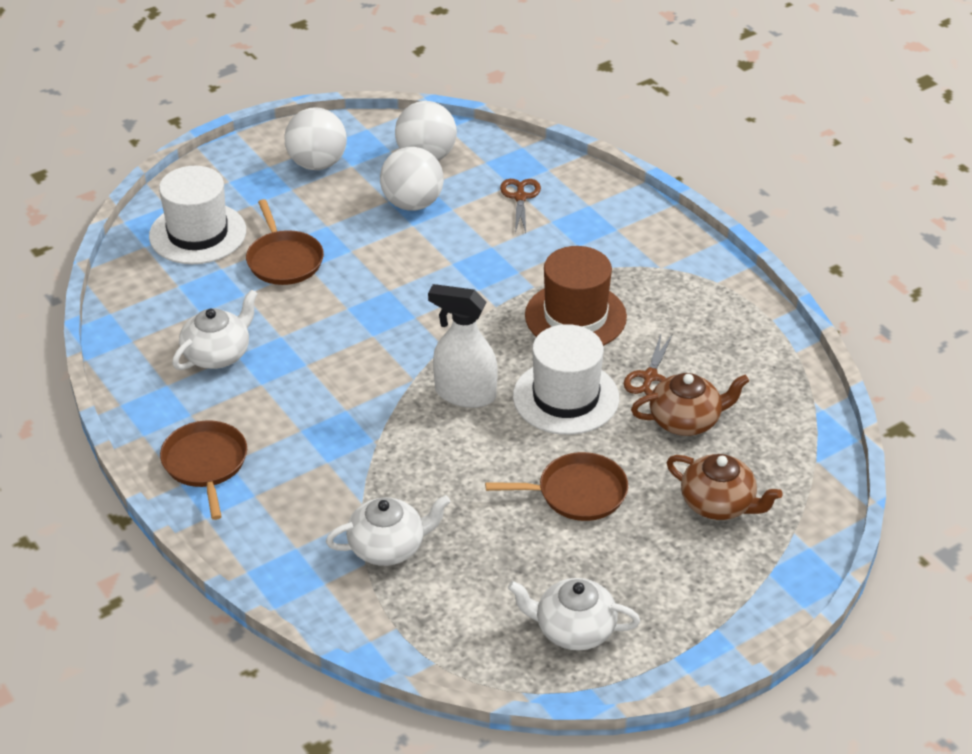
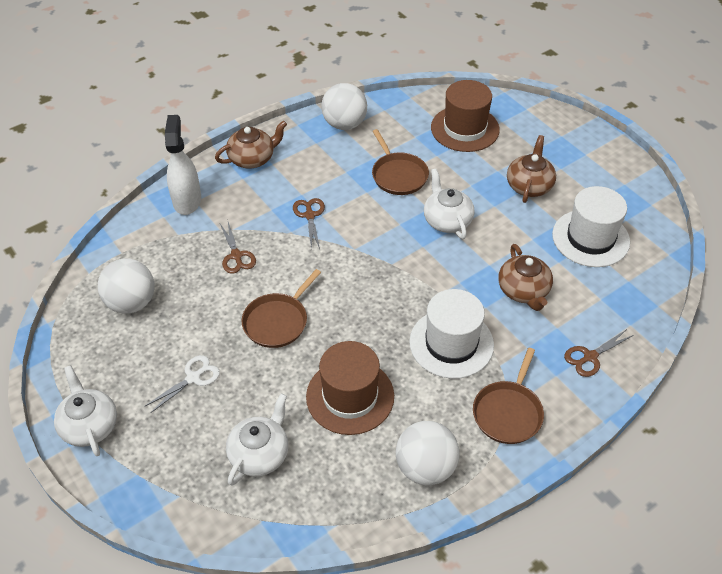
brown hat: [525,246,627,346] = 1 -> [306,341,394,435] [431,80,500,152] = 2
brown scissors: [500,179,541,233] [624,334,672,395] = 2 -> [220,222,256,274] [293,198,325,249] [564,330,634,377] = 3
brown teapot: [631,373,749,436] [667,454,783,520] = 2 -> [215,120,287,169] [498,244,553,311] [507,135,556,203] = 3
white scissors: none = 0 -> [145,355,220,413] = 1

